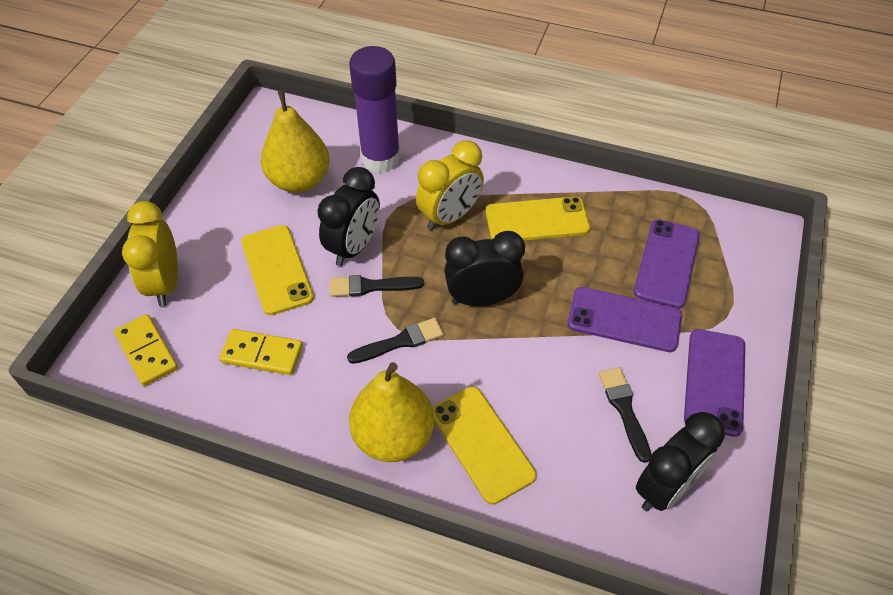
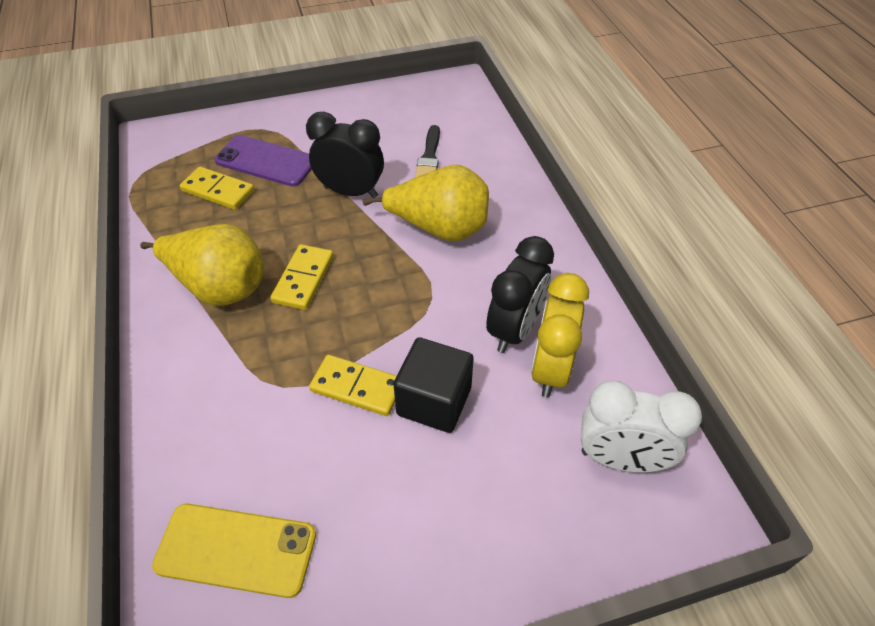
black brush: [330,275,424,297] [347,318,444,364] [599,367,651,463] = 3 -> [415,125,440,178] = 1
black clock: [317,167,380,266] [444,231,525,306] [636,412,725,511] = 3 -> [306,112,384,198] [486,236,554,353] = 2
black cube: none = 0 -> [394,337,474,433] = 1
purple glue stick: [349,46,401,173] = 1 -> none = 0
purple phone: [567,287,682,352] [634,219,700,309] [684,329,745,437] = 3 -> [214,135,312,187] = 1
white clock: none = 0 -> [581,381,702,472] = 1
yellow clock: [122,201,178,306] [416,140,484,231] = 2 -> [531,273,589,398] = 1
yellow domino: [114,314,178,386] [219,329,303,375] = 2 -> [180,167,254,210] [270,244,334,310] [309,355,397,416] = 3
yellow phone: [241,225,314,315] [432,386,537,505] [486,196,590,241] = 3 -> [152,504,316,598] = 1

